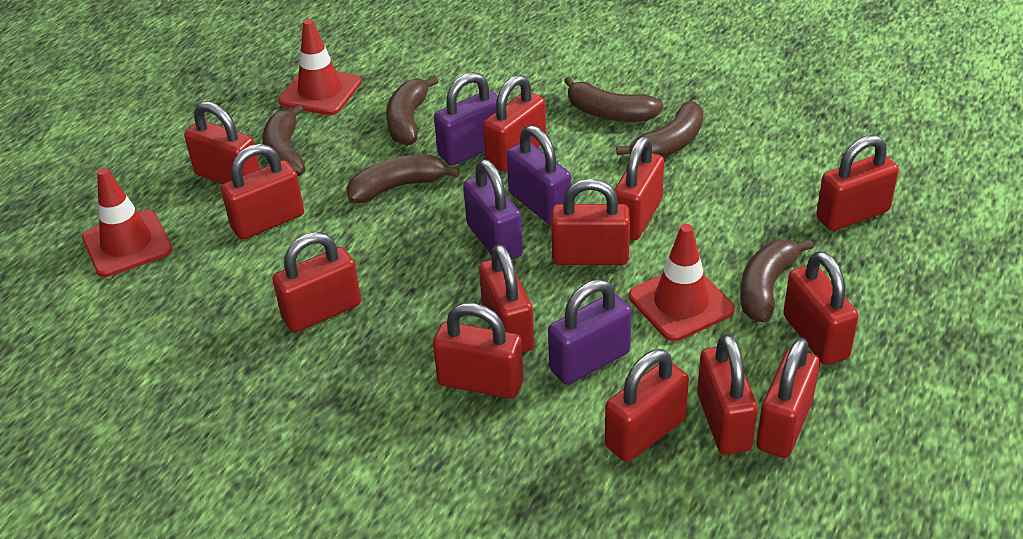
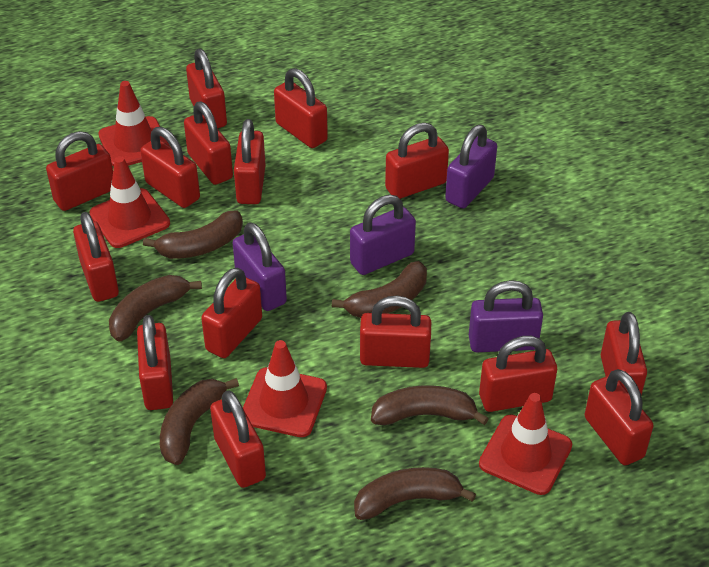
red padlock: [184,101,260,184] [221,144,304,240] [272,232,361,333] [433,303,523,399] [479,244,534,353] [483,75,546,172] [551,179,630,265] [605,349,689,462] [614,136,664,240] [697,334,758,455] [756,338,820,458] [783,251,859,365] [816,135,899,231] = 13 -> [46,131,113,211] [73,212,119,302] [137,315,173,410] [140,127,200,208] [184,101,233,185] [186,49,227,128] [201,267,262,358] [210,390,266,488] [234,119,266,204] [274,68,328,148] [360,296,431,368] [385,123,449,199] [479,336,557,412] [585,369,654,465] [601,312,647,395] = 15
red traffic cone: [82,168,172,277] [278,19,361,115] [629,224,735,341] = 3 -> [89,156,170,248] [99,81,170,167] [243,340,327,437] [479,393,572,495] = 4

